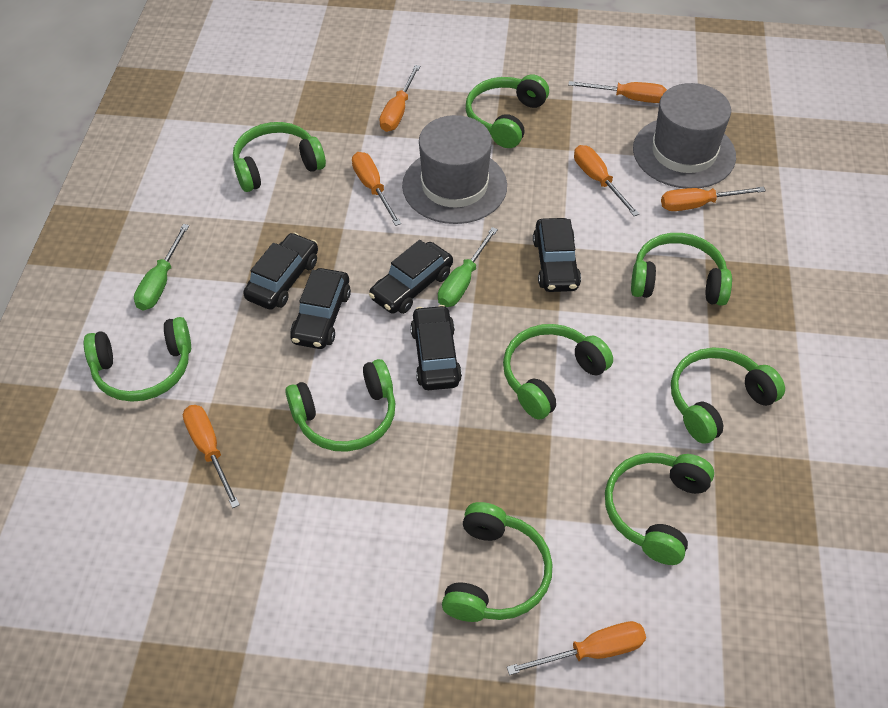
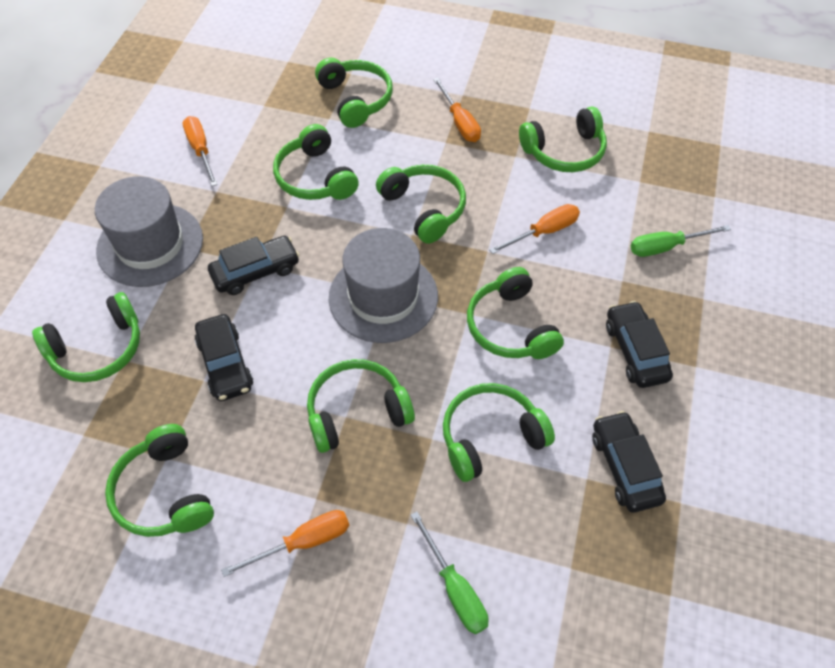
black car: [243,232,318,310] [290,268,351,349] [369,240,453,314] [410,305,462,390] [533,218,581,292] = 5 -> [195,314,253,401] [208,236,300,295] [592,411,666,512] [606,301,673,388] = 4
orange screwdriver: [183,405,240,508] [352,152,401,226] [379,65,420,132] [507,621,646,675] [568,81,667,103] [574,145,639,216] [661,186,766,211] = 7 -> [183,116,218,186] [221,510,349,577] [433,78,481,142] [489,204,580,254] = 4

